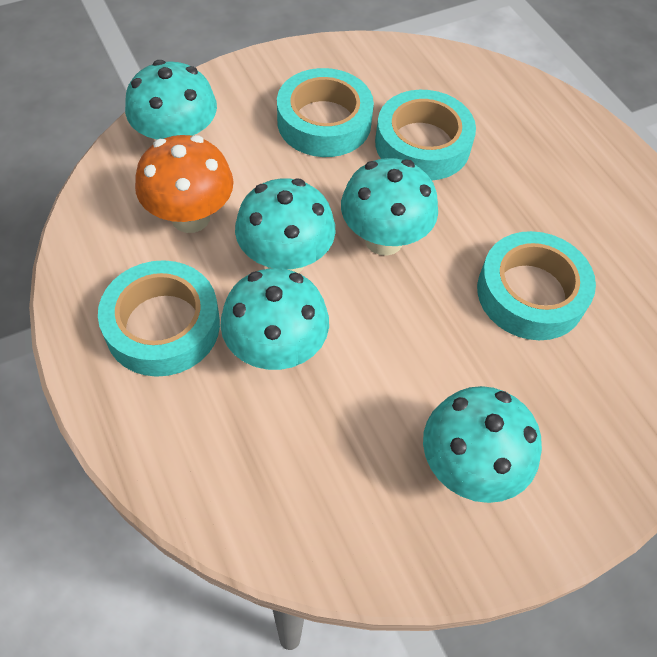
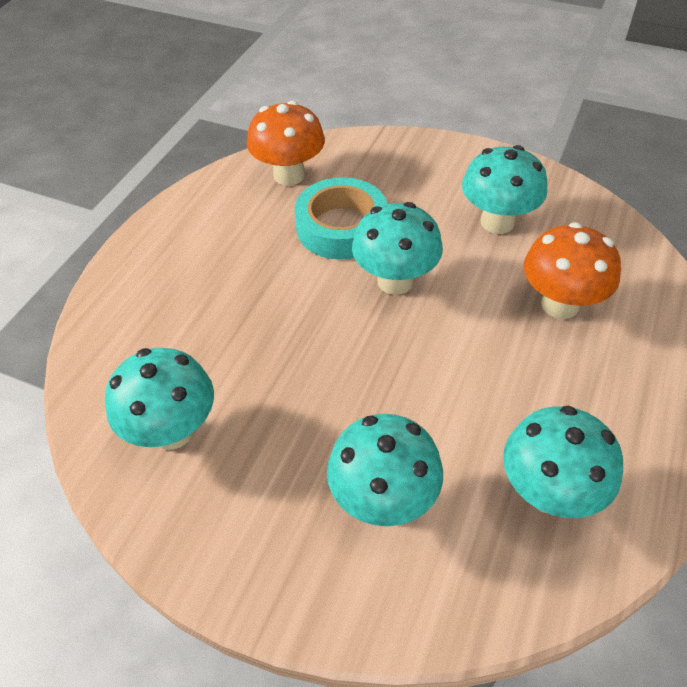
orange mushroom: [135,135,233,233] = 1 -> [247,101,325,186] [524,222,621,319] = 2
turquoise tape: [98,260,220,377] [277,68,374,157] [375,90,476,180] [477,231,596,340] = 4 -> [295,177,387,260] = 1

